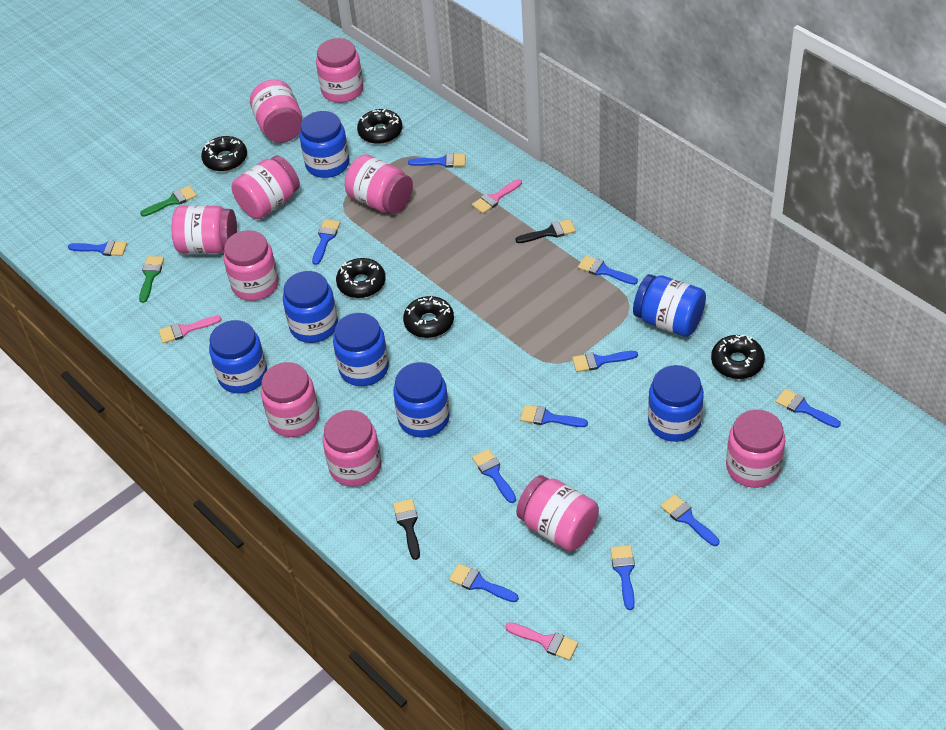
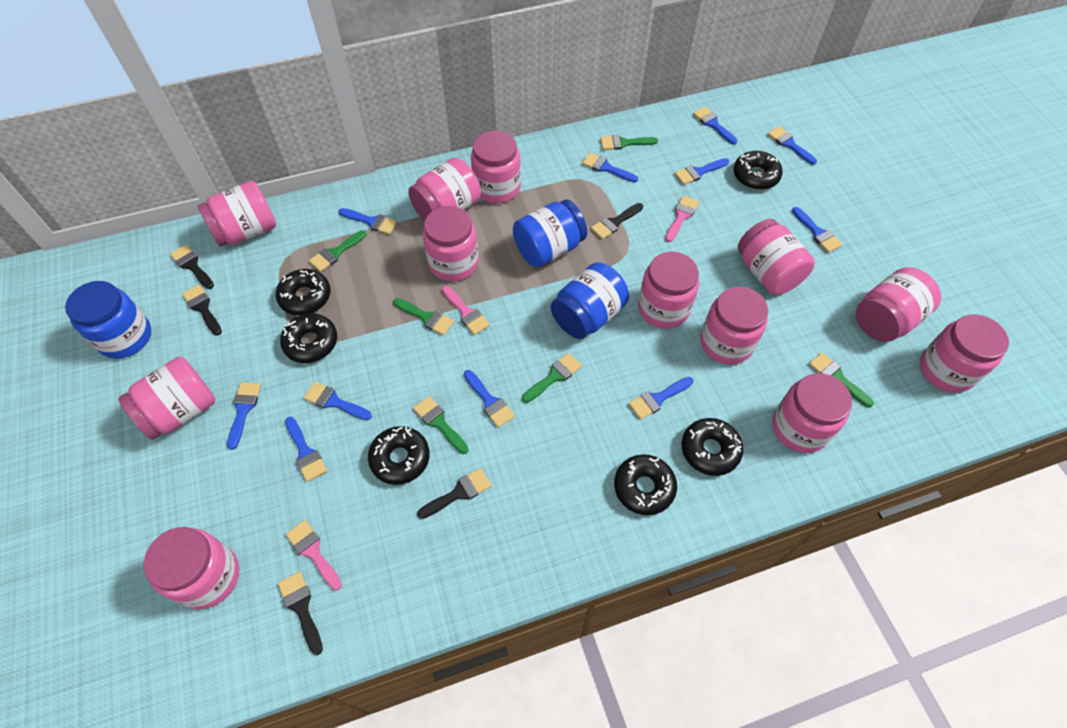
black brush: [393,499,420,560] [516,219,576,243] = 2 -> [170,245,214,289] [182,284,222,336] [278,572,323,655] [417,468,492,519] [591,203,643,239] = 5
black donut: [201,136,247,172] [336,258,386,298] [357,109,402,144] [403,296,454,338] [711,335,765,379] = 5 -> [276,269,331,315] [280,313,337,363] [368,426,430,485] [614,454,677,515] [682,418,744,476] [733,151,783,190] = 6
blue jar: [209,320,267,394] [283,271,338,343] [299,111,350,178] [333,313,389,386] [393,362,450,438] [633,274,706,337] [648,365,704,442] = 7 -> [65,281,151,359] [513,200,587,267] [551,262,629,339] = 3
green brush: [139,256,164,303] [140,185,197,217] = 2 -> [309,230,366,272] [393,298,454,335] [413,396,468,454] [522,353,582,403] [600,135,658,150] [809,352,874,407] = 6
pink jar: [172,205,237,254] [224,230,279,301] [232,155,300,219] [250,80,302,143] [261,362,319,437] [316,38,363,103] [322,410,382,487] [345,154,413,214] [516,475,599,551] [726,409,786,488] = 10 -> [118,357,215,440] [143,527,239,610] [198,181,276,247] [408,158,481,221] [423,206,479,281] [471,131,521,204] [638,252,699,329] [700,287,768,365] [738,219,815,295] [773,373,852,453] [856,267,941,342] [920,314,1009,393] = 12

